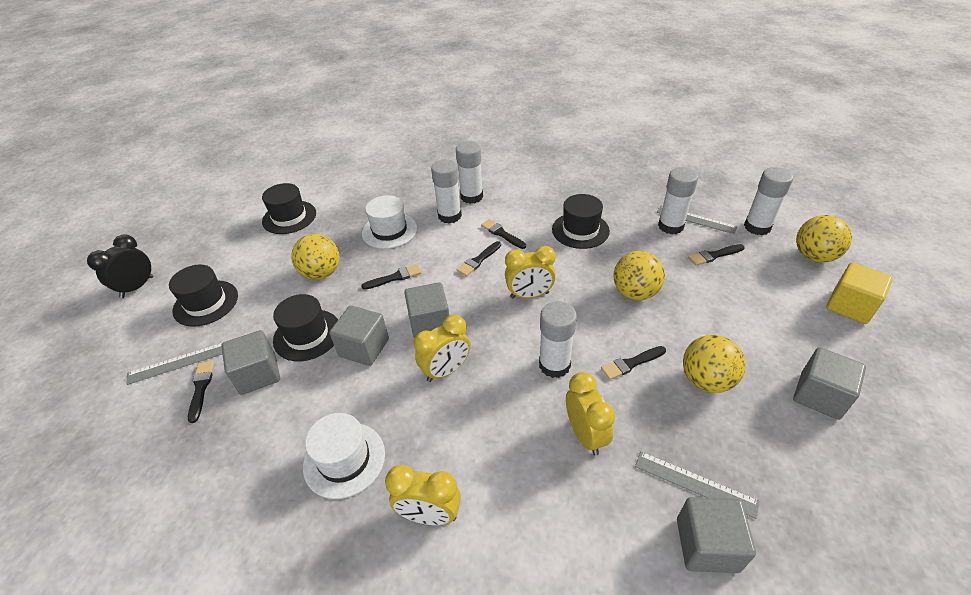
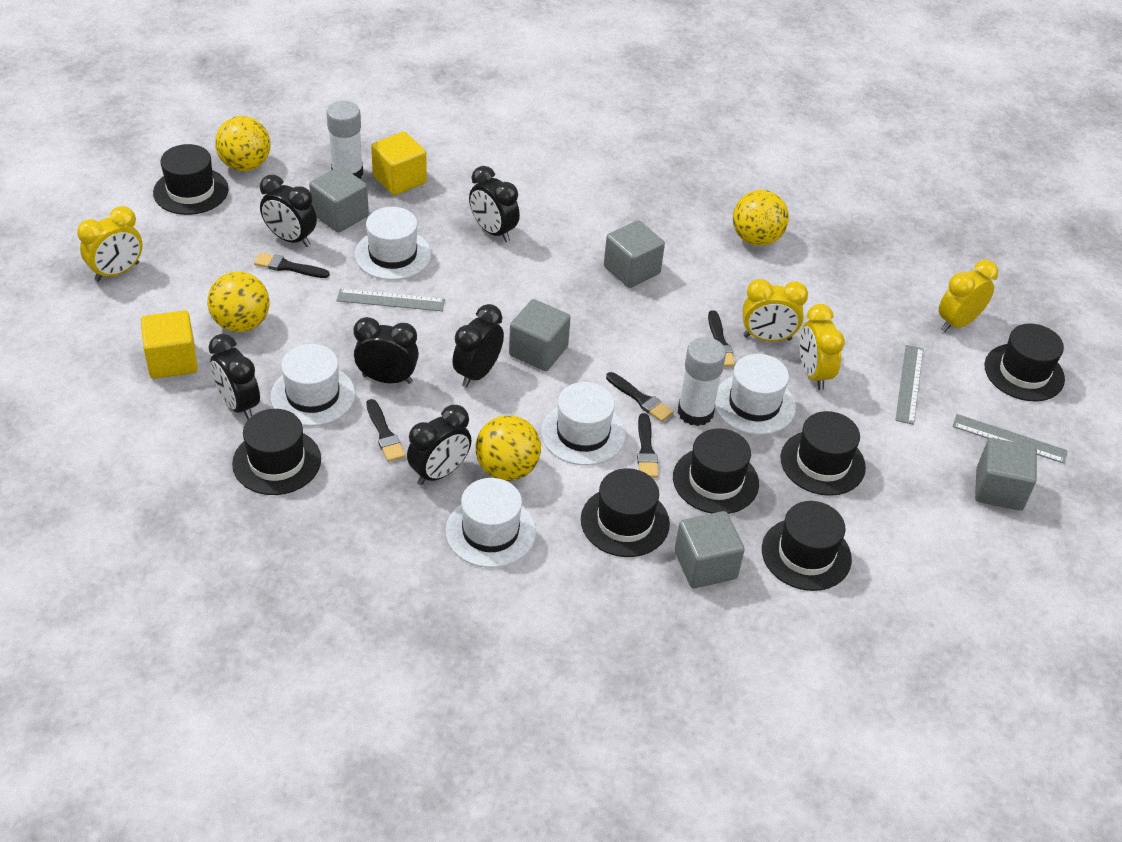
black brush: [188,361,214,423] [361,264,421,290] [457,241,501,276] [481,219,526,249] [601,346,666,380] [688,244,745,266] = 6 -> [254,252,330,278] [366,399,405,462] [606,372,674,422] [637,413,659,478] [708,310,735,367] = 5
black clock: [87,234,153,298] = 1 -> [209,334,260,420] [260,175,317,247] [354,317,419,384] [407,405,471,485] [452,304,504,387] [469,166,520,242] = 6
black hat: [169,264,238,327] [262,183,316,234] [273,294,338,361] [552,194,610,249] = 4 -> [153,144,229,215] [232,409,321,495] [581,468,670,557] [673,428,759,514] [762,501,852,591] [780,411,866,496] [984,324,1065,401] = 7
white glue stick: [431,159,462,223] [456,141,483,204] [539,301,577,378] [658,167,698,234] [744,167,793,235] = 5 -> [327,101,363,179] [678,337,726,426] = 2
white hat: [303,413,385,499] [362,195,417,249] = 2 -> [270,344,355,426] [355,207,431,280] [446,478,536,568] [541,382,626,465] [715,354,796,435] = 5
yellow cube: [826,262,893,324] = 1 -> [141,310,198,379] [371,132,427,195] = 2

